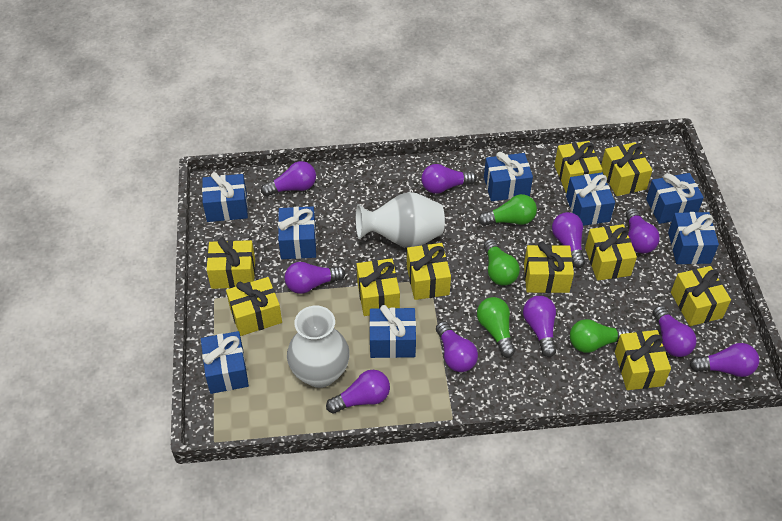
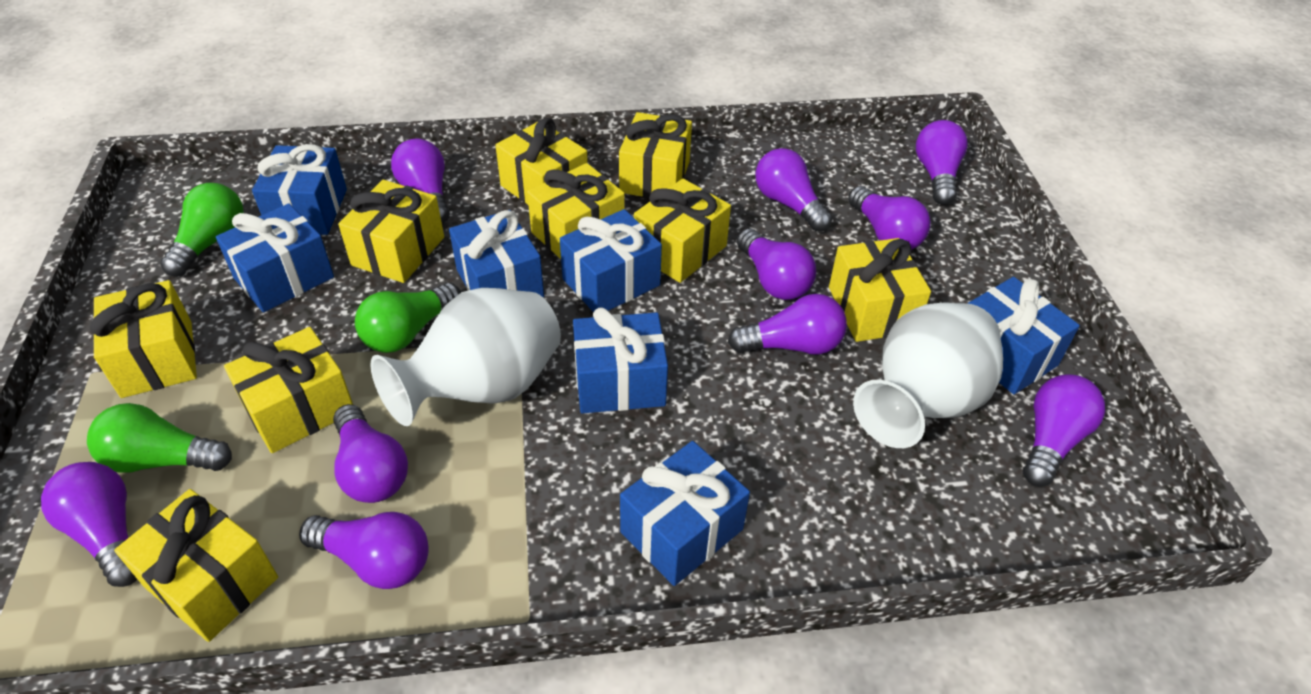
blue gift: [201,331,249,394] [202,172,248,222] [278,206,316,259] [369,305,416,358] [484,152,533,201] [566,173,615,226] [646,173,704,224] [668,212,719,264] = 8 -> [216,203,334,312] [252,144,347,235] [449,210,544,298] [560,209,662,312] [573,307,668,413] [620,441,750,586] [967,277,1080,394] = 7
green light bulb: [477,297,515,358] [478,194,537,226] [484,239,520,286] [570,319,631,353] = 4 -> [87,403,232,473] [160,183,244,276] [355,283,461,353] = 3
yellow gift: [207,237,255,289] [226,277,282,336] [357,258,400,316] [407,243,451,300] [524,242,574,293] [554,141,602,194] [585,224,637,281] [601,142,652,196] [615,330,671,390] [671,266,731,326] = 10 -> [90,280,197,398] [114,489,278,642] [224,327,353,453] [338,180,444,283] [495,118,588,205] [527,163,625,259] [619,112,692,198] [634,179,731,283] [829,238,931,342] = 9

